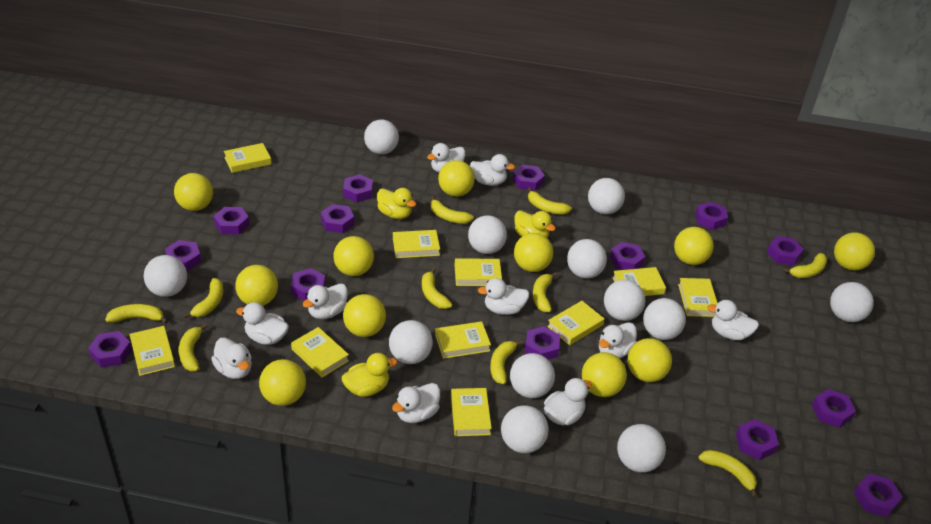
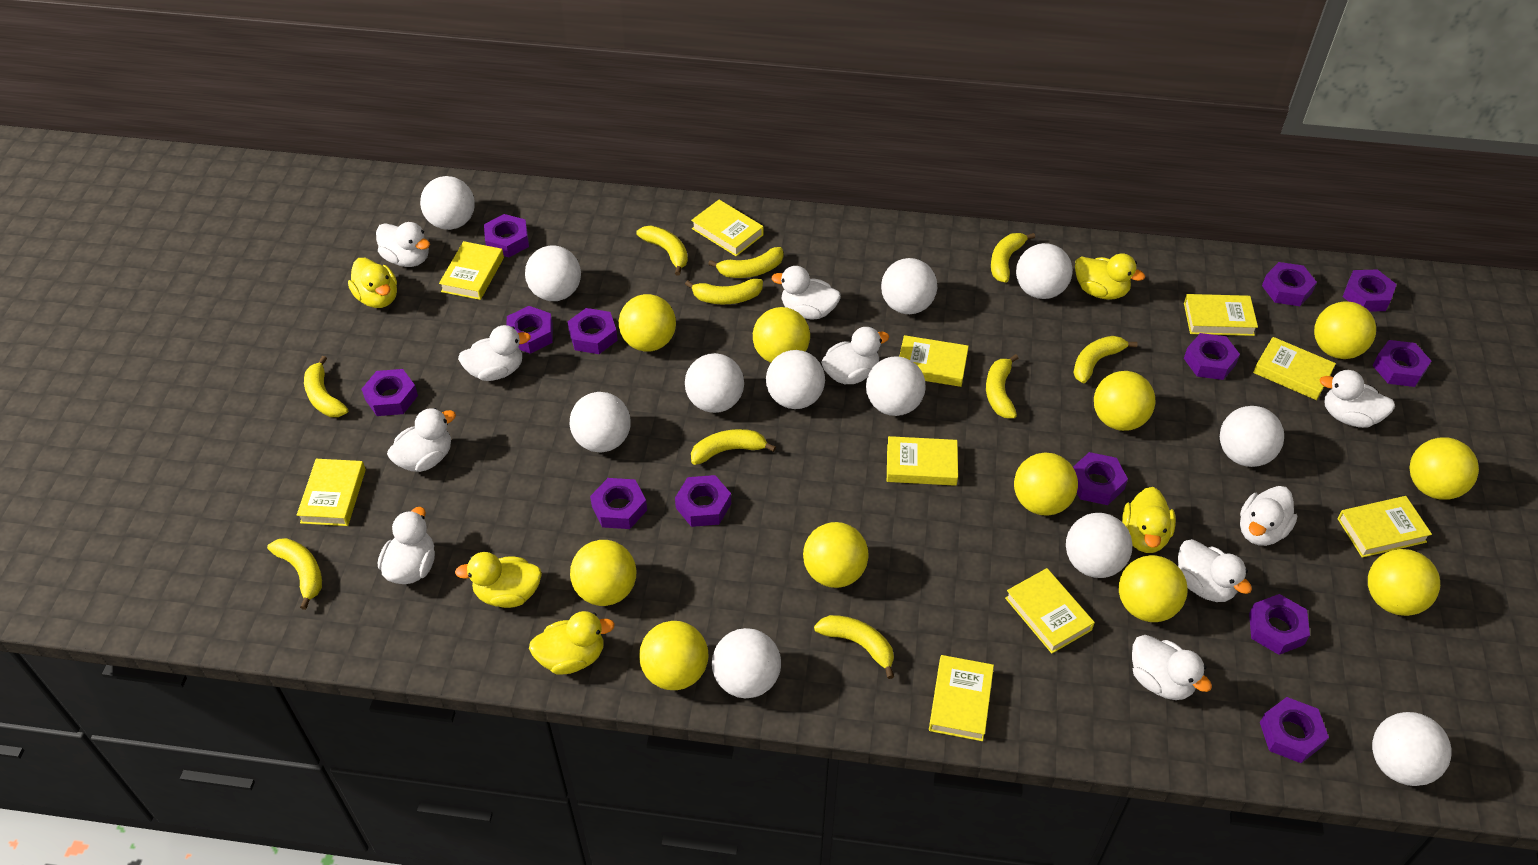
purple nut: [88,331,132,367] [165,240,201,271] [214,207,250,234] [291,268,326,301] [321,204,354,233] [343,174,373,202] [512,165,545,191] [525,326,560,360] [610,242,646,270] [695,202,728,230] [736,419,779,460] [767,236,804,265] [812,389,856,428] [854,473,903,517] = 14 -> [361,369,418,416] [484,214,529,257] [506,306,553,354] [567,308,618,354] [590,478,647,529] [675,475,731,527] [1073,452,1128,505] [1184,333,1240,380] [1249,594,1310,655] [1260,697,1329,763] [1262,262,1317,306] [1343,269,1397,312] [1372,340,1431,387] = 13
yellow duck: [342,353,397,397] [377,188,416,219] [514,210,556,238] = 3 -> [348,258,397,308] [455,552,542,608] [529,611,615,674] [1075,254,1145,300] [1122,487,1176,553] = 5

